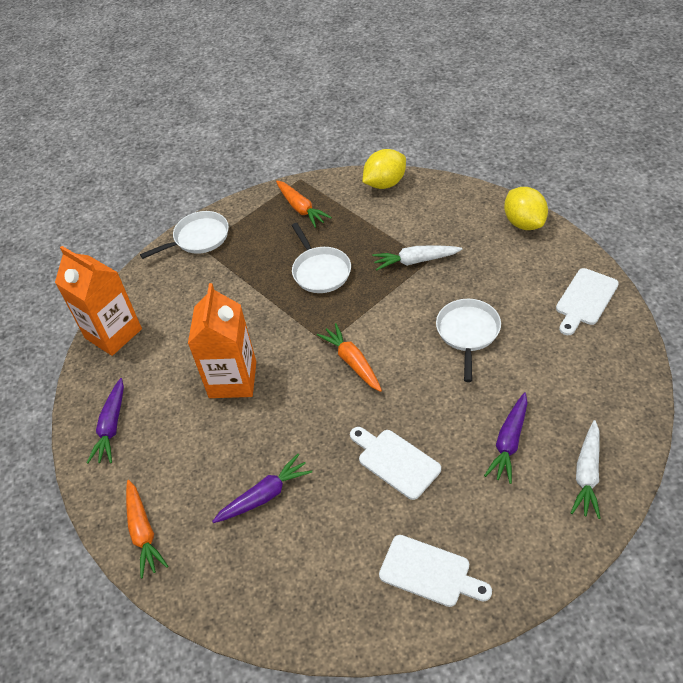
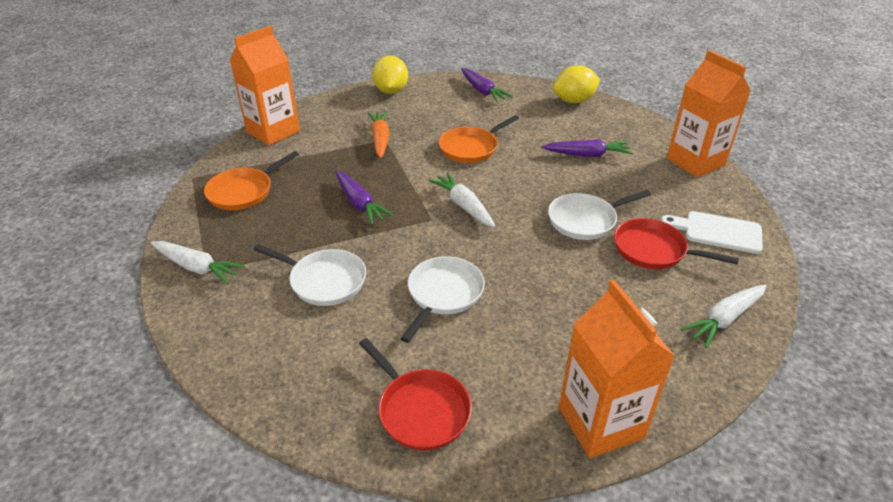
orange carrot: [126,480,168,578] [276,181,332,228] [317,323,382,392] = 3 -> [367,111,390,158] = 1
orange carton: [55,246,142,356] [188,283,256,398] = 2 -> [230,26,300,146] [559,280,675,458] [667,50,751,178] = 3
orange pan: none = 0 -> [204,151,299,210] [439,115,519,163] = 2
red pan: none = 0 -> [359,338,472,450] [614,218,739,269] = 2
white carrot: [372,245,462,271] [571,420,601,519] = 2 -> [151,241,245,284] [429,172,495,227] [681,285,766,348] = 3
white cutting board: [350,427,441,500] [379,535,492,607] [556,268,619,335] = 3 -> [661,211,763,254] = 1

